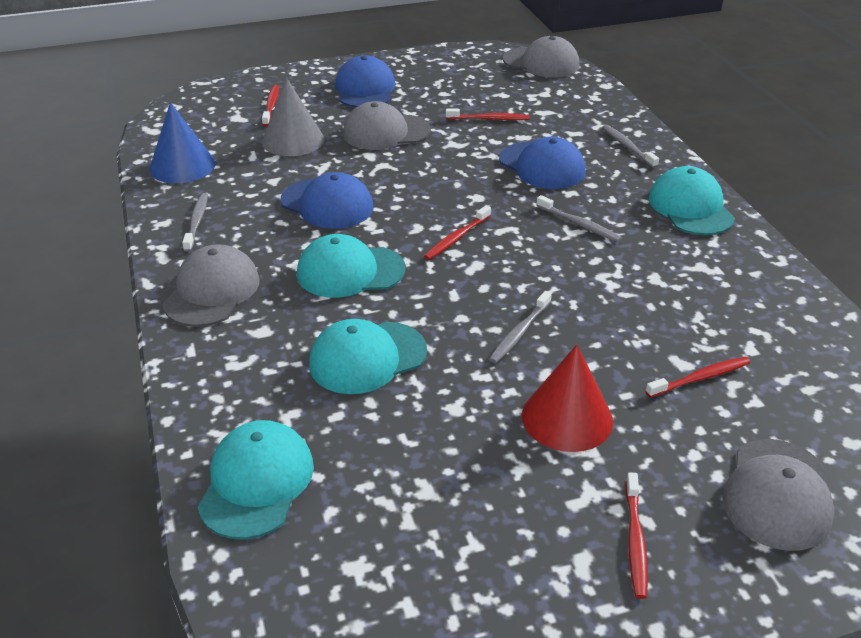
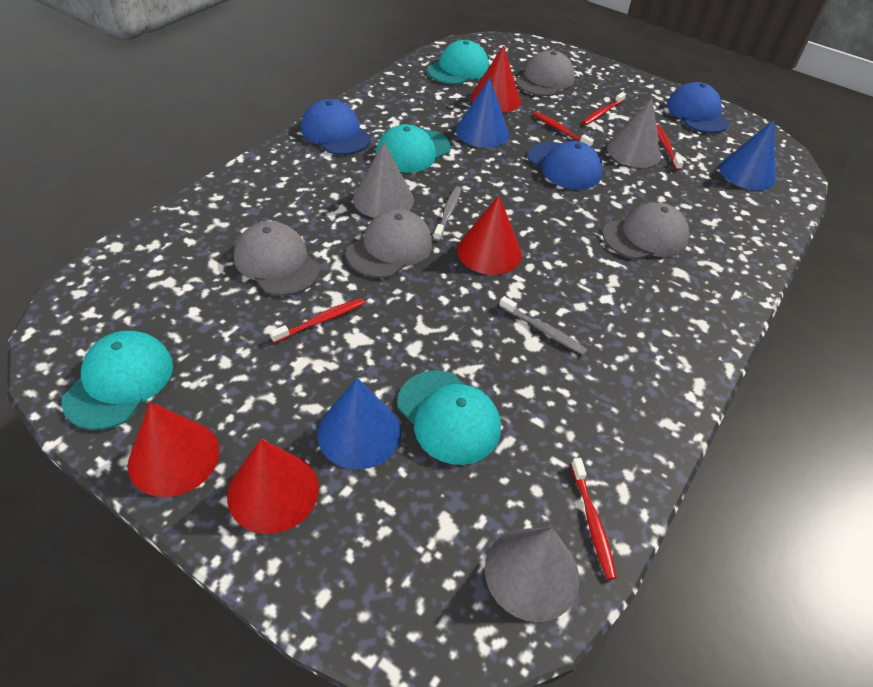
blue cone: [149,102,215,183] = 1 -> [317,378,401,469] [456,77,509,148] [719,120,776,190] = 3
grey cone: [262,78,324,156] = 1 -> [353,142,414,218] [485,528,579,622] [607,98,661,168] = 3
grey toothbrush: [182,193,208,252] [489,291,552,363] [536,195,622,242] [602,125,659,168] = 4 -> [433,186,461,241] [499,296,587,355] = 2
red cone: [522,345,613,452] = 1 -> [128,402,219,497] [227,439,319,534] [457,195,522,275] [471,46,521,113] = 4

